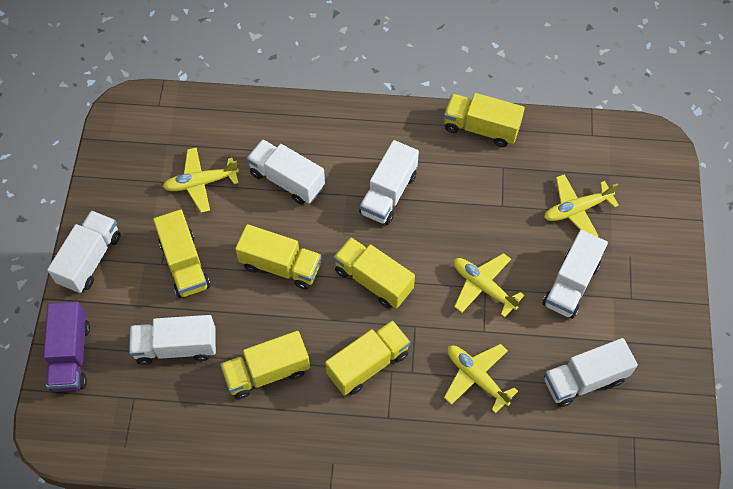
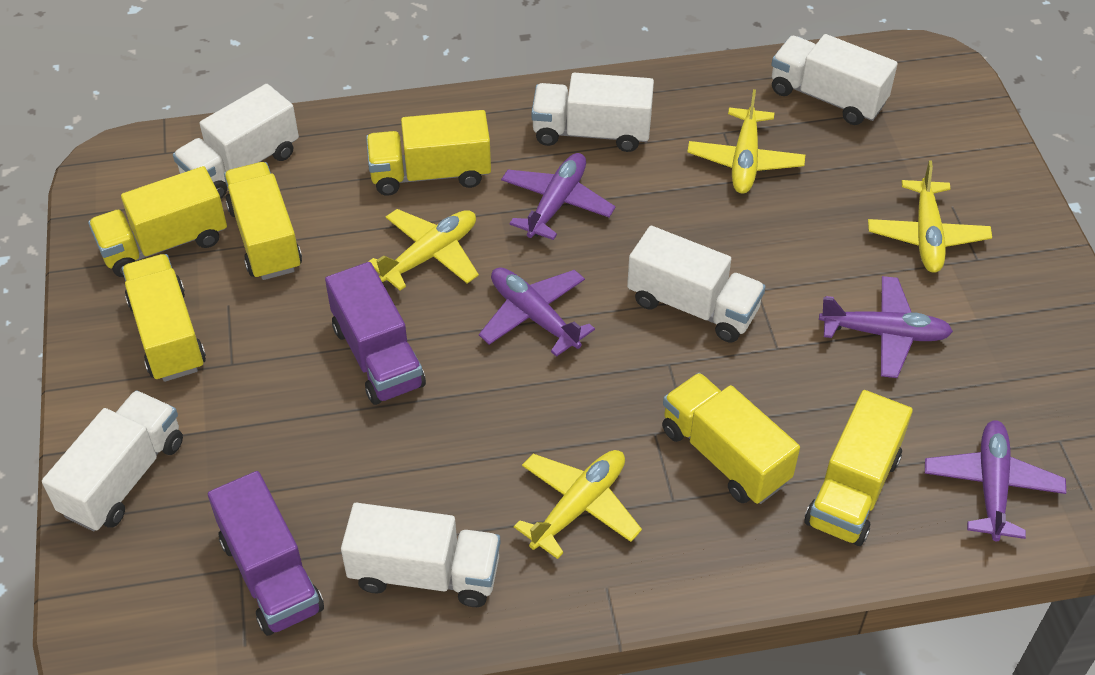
purple plane: none = 0 -> [479,267,595,357] [501,153,616,240] [819,276,953,378] [925,420,1066,541] = 4
purple truck: [43,301,90,392] = 1 -> [208,471,324,636] [325,262,426,405] = 2

